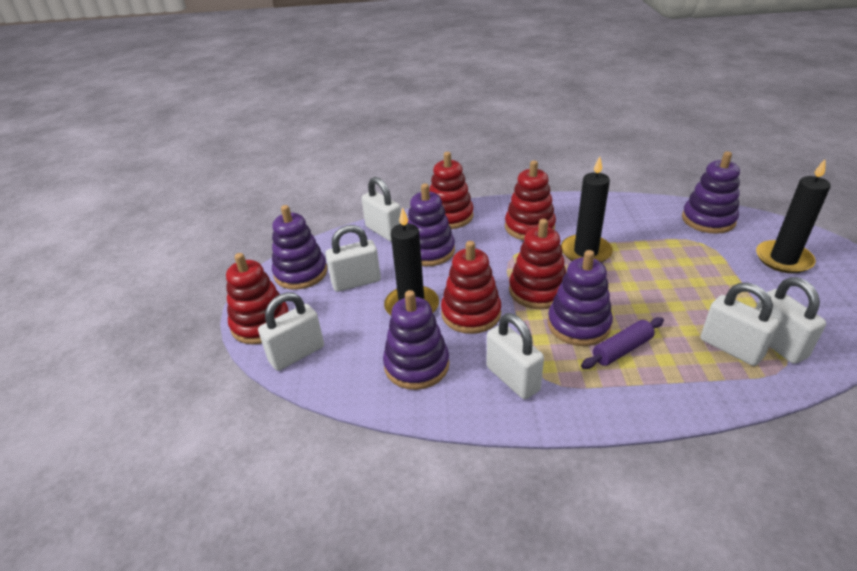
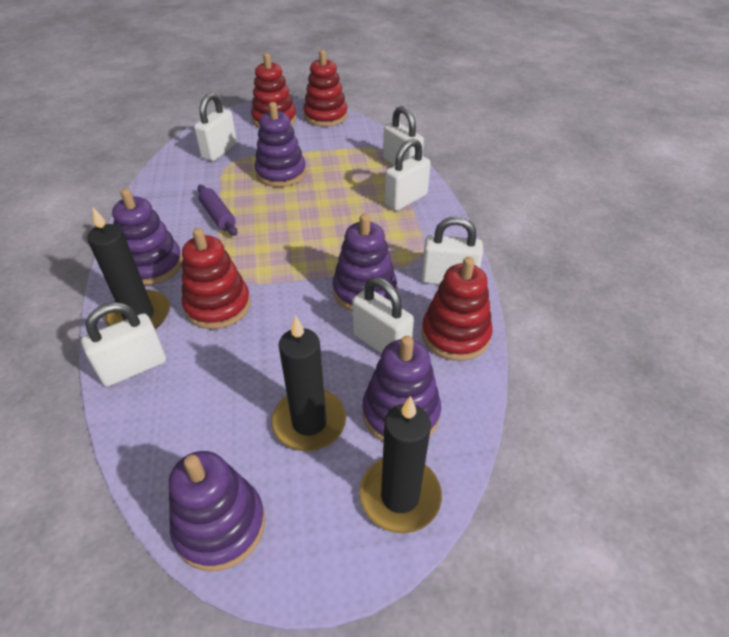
red stacking toy: [226,253,289,344] [429,152,474,229] [441,241,501,334] [505,160,556,240] [509,219,566,309] = 5 -> [182,228,251,329] [251,53,297,128] [303,50,348,127] [422,257,492,361] = 4

